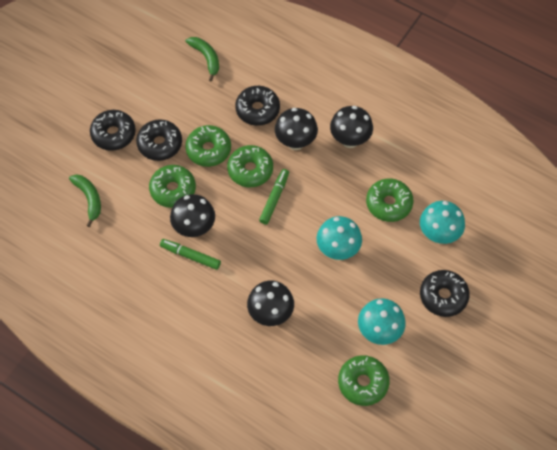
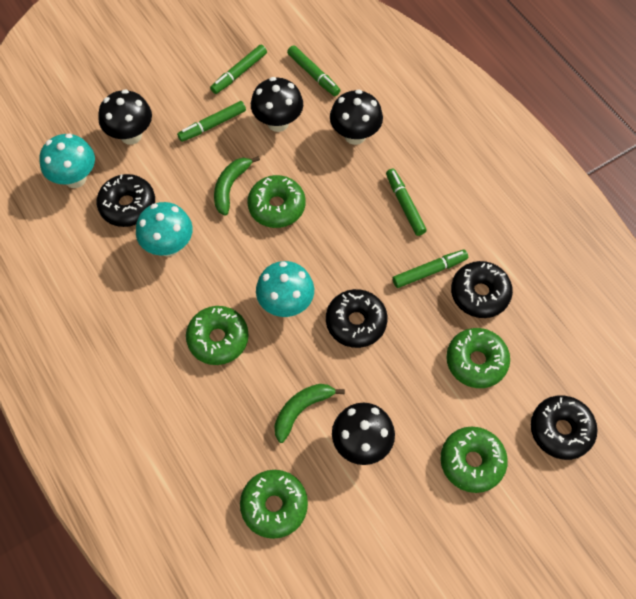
green marker: [160,239,221,270] [259,169,289,224] = 2 -> [177,101,246,142] [210,45,267,94] [287,45,340,96] [386,169,427,236] [393,250,468,288] = 5

